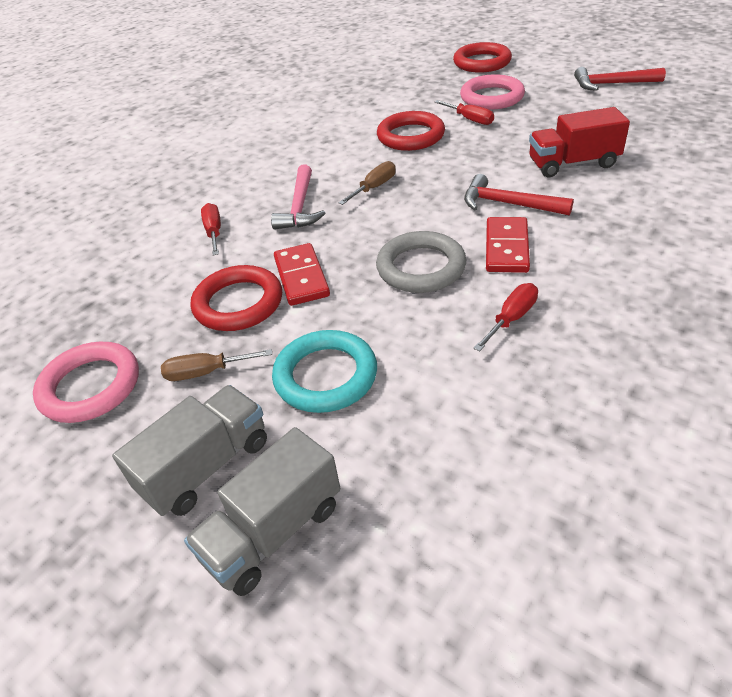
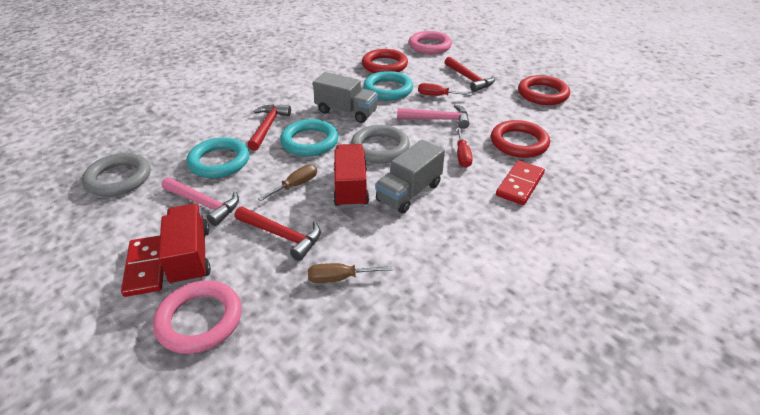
grey ring: [376,231,466,293] = 1 -> [82,153,151,197] [351,125,410,163] = 2
pink hammer: [271,164,325,230] = 1 -> [162,177,239,226] [397,105,469,129] = 2
red hammer: [464,174,574,216] [574,67,666,91] = 2 -> [235,207,321,261] [247,104,291,151] [445,57,495,92] = 3
red screwdriver: [201,203,221,256] [435,100,494,125] [473,283,538,352] = 3 -> [418,83,473,96] [456,128,473,168] = 2
red truck: [529,107,630,177] = 1 -> [159,203,211,285] [333,144,369,208] = 2
turquoise ring: [272,330,377,413] = 1 -> [187,137,249,178] [280,119,338,156] [363,71,413,100] = 3

